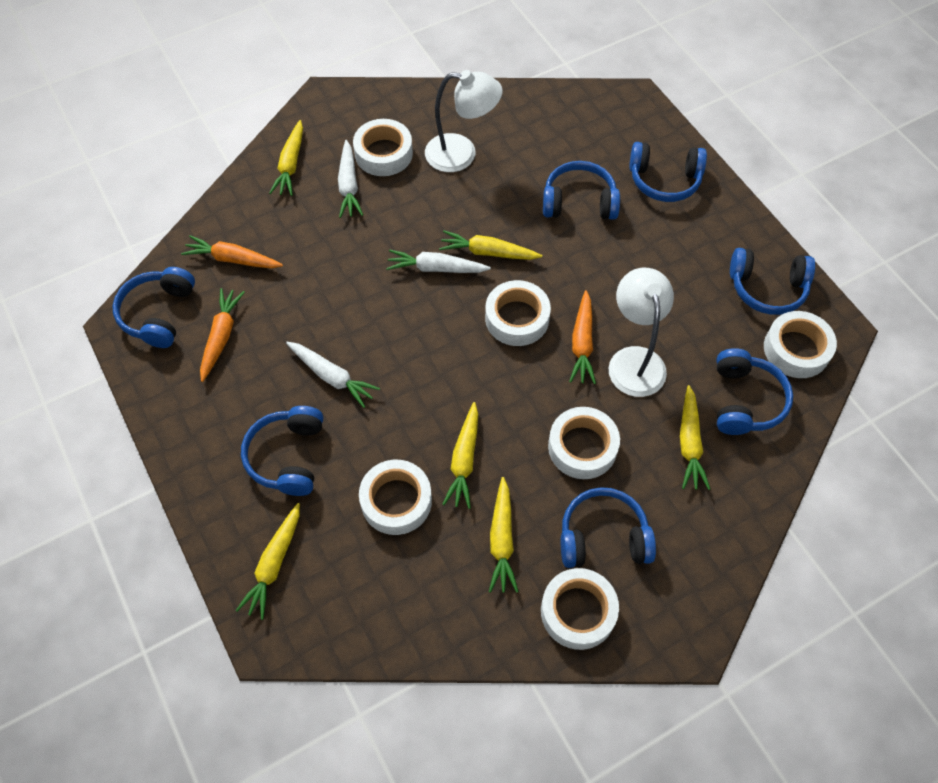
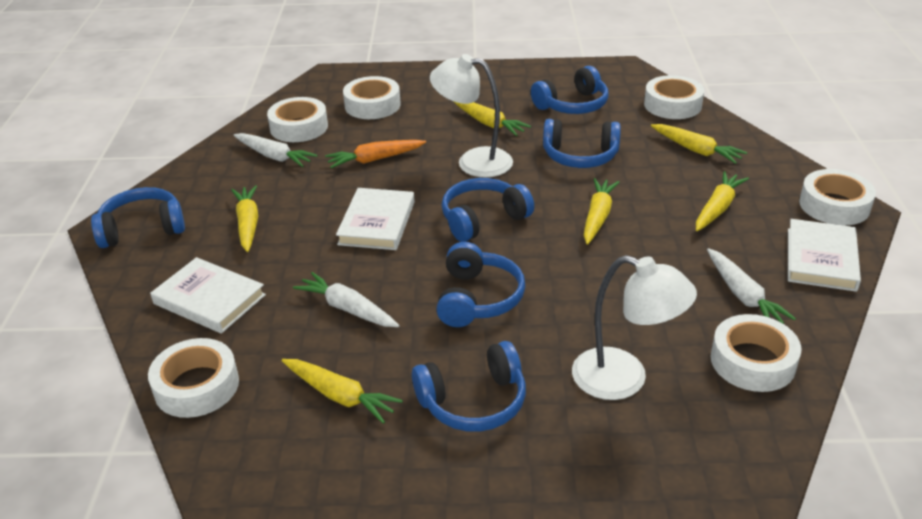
blue headphones: [113,267,195,348] [241,406,323,496] [543,161,620,220] [561,487,656,568] [629,142,707,202] [717,348,793,435] [730,248,815,315] = 7 -> [91,187,185,248] [412,341,526,432] [436,242,525,327] [442,178,534,242] [531,66,608,114] [543,119,621,168] = 6
orange carrot: [181,235,283,268] [200,288,245,382] [569,290,596,384] = 3 -> [325,140,426,169] = 1
white book: none = 0 -> [150,257,266,334] [336,188,415,250] [788,219,861,292] = 3

